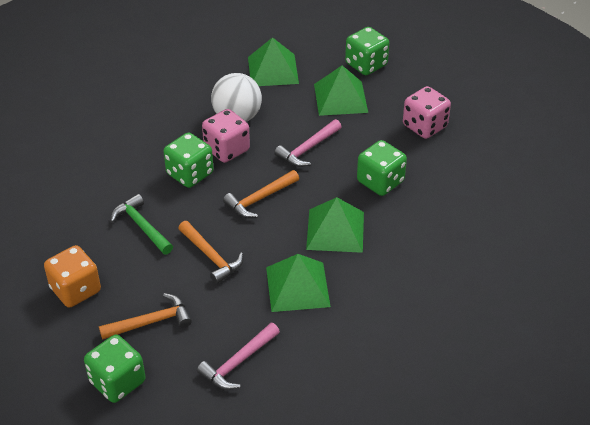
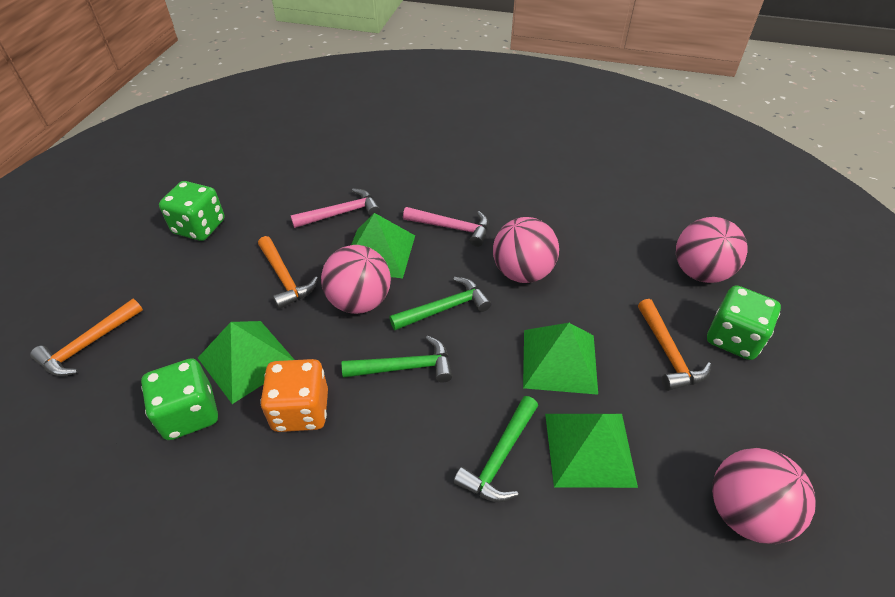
green dice: [84,335,145,403] [164,132,214,188] [345,27,389,75] [357,140,407,196] = 4 -> [141,358,218,440] [159,181,224,241] [707,285,781,360] = 3
green hammer: [111,194,173,255] = 1 -> [341,336,452,383] [389,277,491,330] [453,396,538,502] = 3
pink ball: none = 0 -> [321,245,391,314] [493,217,559,283] [676,217,748,283] [712,448,816,544] = 4
pink dice: [202,109,250,163] [403,86,451,139] = 2 -> none = 0
white ball: [211,73,262,122] = 1 -> none = 0

